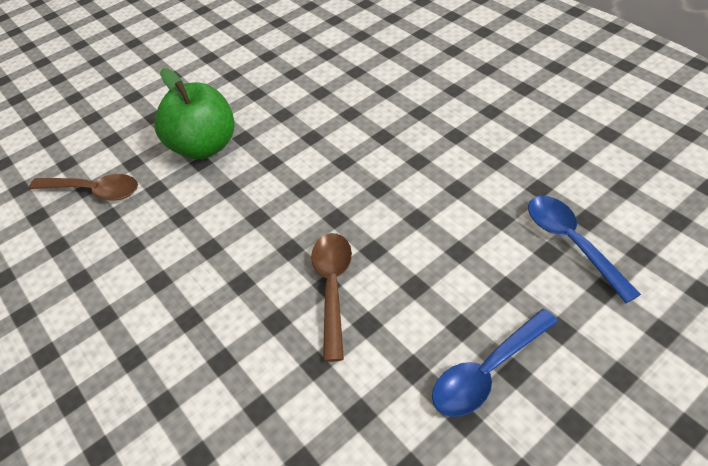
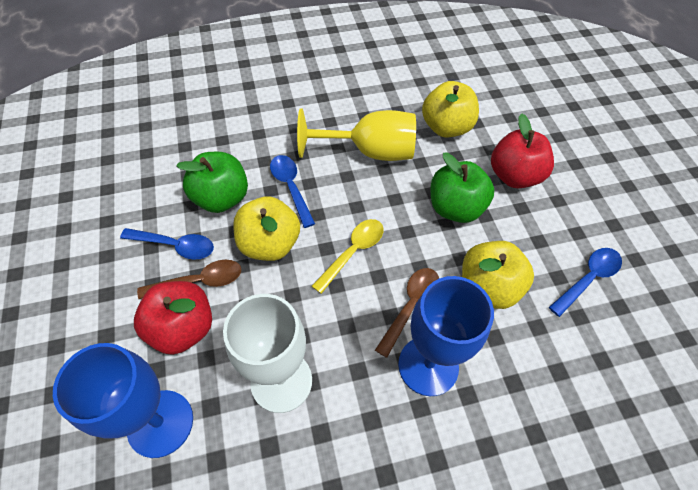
blue goblet: none = 0 -> [53,343,193,458] [398,276,494,396] = 2
blue spoon: [432,309,558,417] [528,196,641,303] = 2 -> [120,228,214,260] [270,155,315,228] [549,248,622,317] = 3
green apple: [154,68,235,159] = 1 -> [176,152,248,213] [430,153,494,223] = 2
red apple: none = 0 -> [134,281,212,355] [491,114,554,188] = 2
white goblet: none = 0 -> [223,294,312,413] = 1
yellow apple: none = 0 -> [233,196,300,261] [422,81,479,137] [462,241,534,309] = 3
yellow goblet: none = 0 -> [297,108,416,161] = 1
yellow spoon: none = 0 -> [312,219,384,294] = 1

